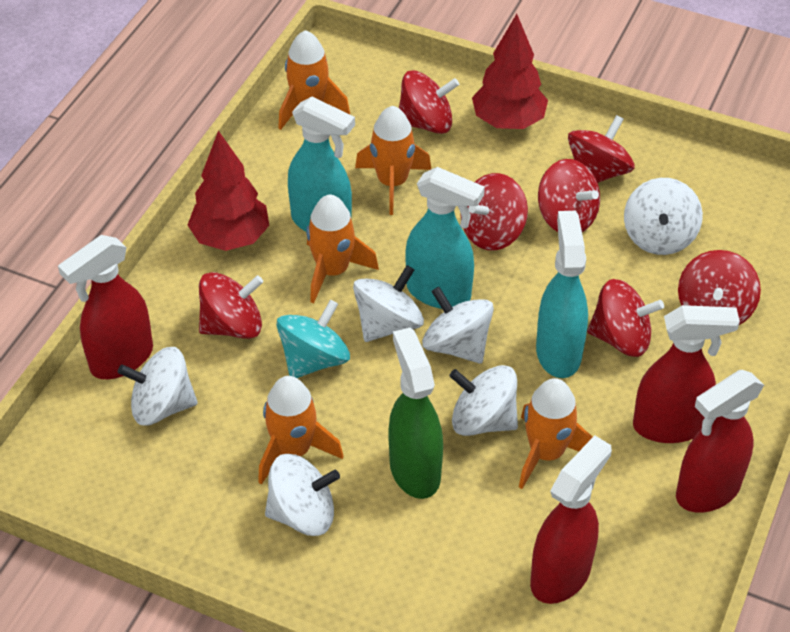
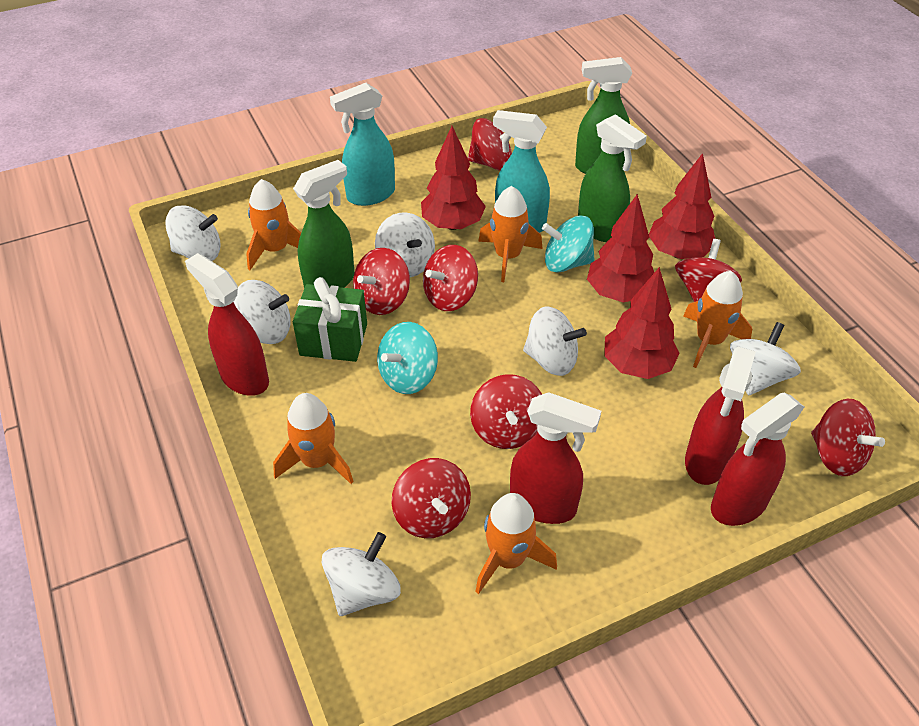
green gift: none = 0 -> [293,277,367,362] = 1
green spray bottle: [388,327,443,499] = 1 -> [293,160,355,288] [575,57,632,174] [578,114,647,242] = 3
red tree: [188,131,269,251] [472,14,548,129] = 2 -> [421,126,486,230] [587,194,654,302] [604,267,680,379] [649,153,715,259] = 4
turquoise spinning top: [276,300,350,378] = 1 -> [377,322,438,394] [542,216,595,273] = 2
turquoise spray bottle: [288,97,355,232] [406,167,485,309] [536,211,588,378] = 3 -> [330,83,395,206] [493,110,550,233] = 2

